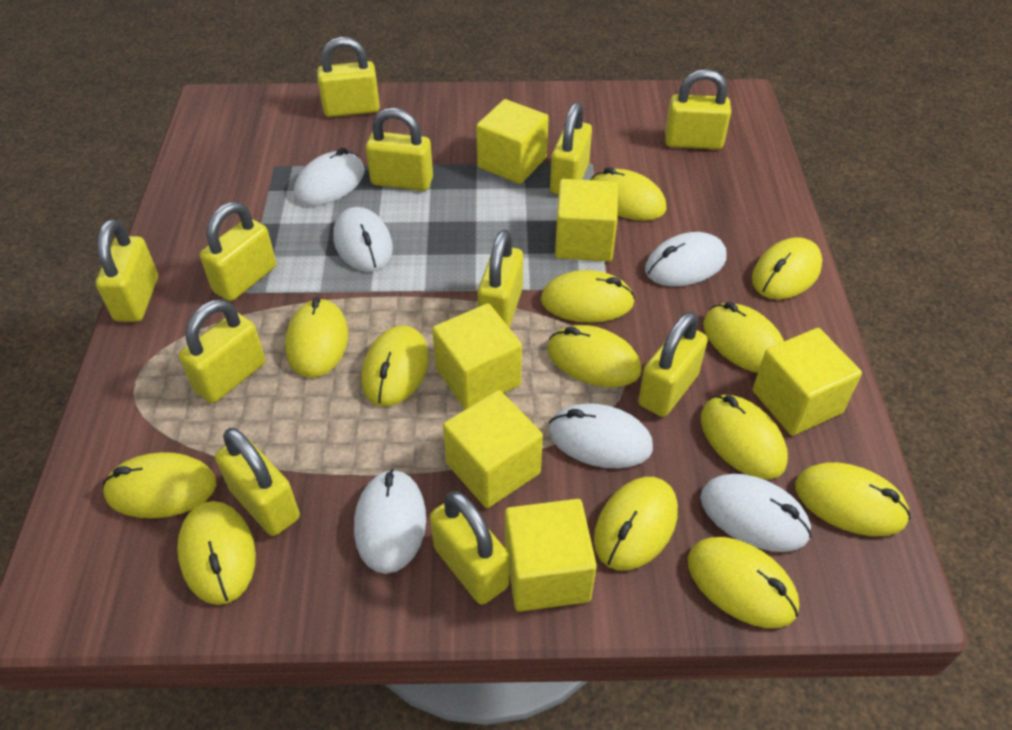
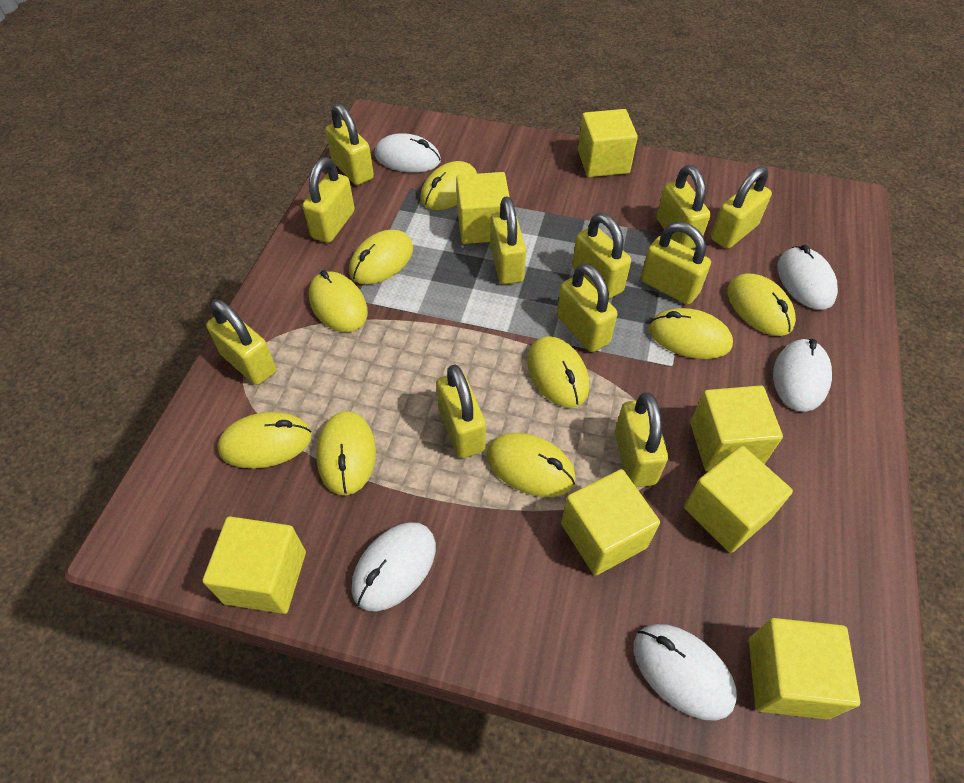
white mouse: [294,148,365,206] [333,207,393,272] [354,469,426,574] [549,403,653,468] [645,232,727,286] [700,474,812,552] = 6 -> [352,522,436,612] [374,133,441,173] [633,624,737,721] [773,339,832,412] [778,245,838,310] = 5
yellow cube: [432,303,522,410] [443,390,543,508] [476,99,549,184] [505,499,597,612] [555,179,618,261] [752,328,862,436] = 6 -> [203,516,306,614] [456,172,510,244] [561,469,660,576] [578,109,638,177] [684,446,793,553] [690,385,783,472] [749,618,860,720] = 7
yellow mouse: [103,452,216,518] [177,501,256,605] [285,297,348,378] [361,326,429,406] [541,270,635,323] [547,325,642,387] [591,167,667,221] [594,477,678,571] [688,537,799,628] [701,395,788,479] [703,302,784,373] [752,237,822,300] [795,462,911,536] = 13 -> [217,412,312,468] [309,270,368,332] [316,411,376,495] [349,230,413,285] [421,161,477,210] [487,433,576,497] [527,336,589,408] [649,308,733,359] [728,273,796,336] = 9

